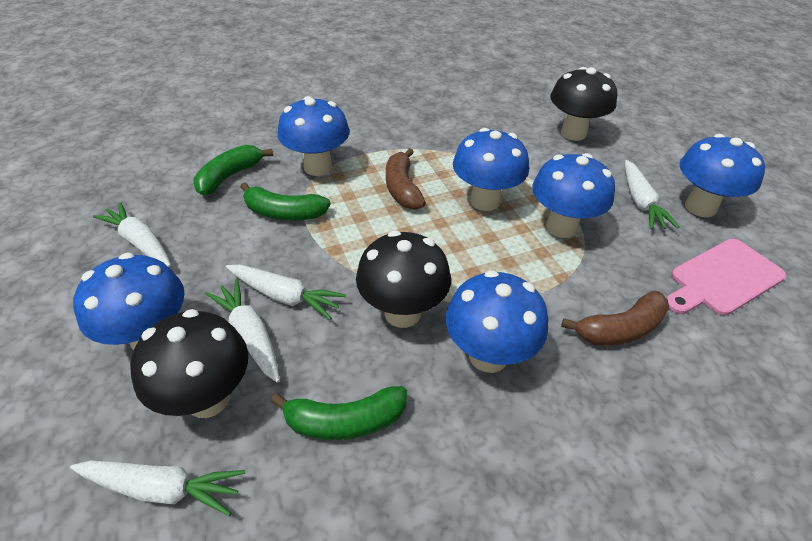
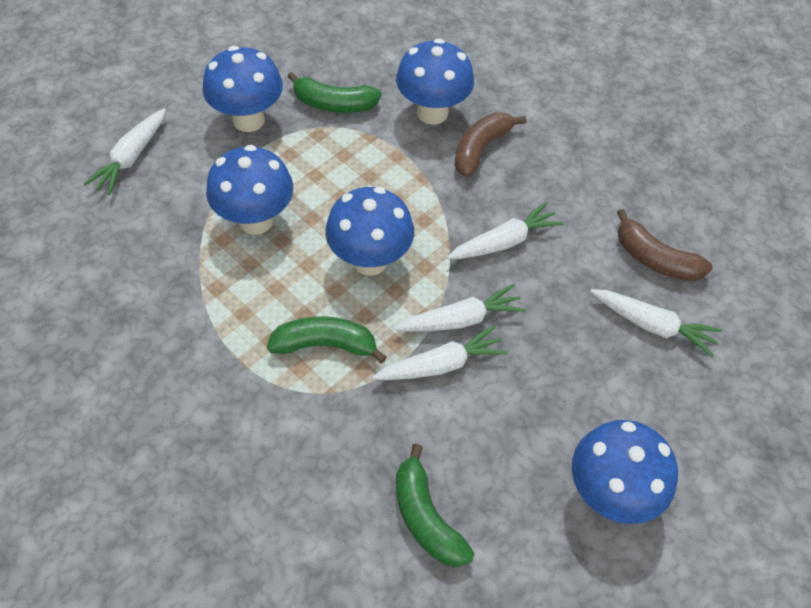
black mushroom: [130,309,248,418] [356,231,451,328] [550,67,617,141] = 3 -> none = 0
blue mushroom: [73,253,185,350] [278,96,350,176] [446,270,548,373] [453,128,529,211] [532,153,615,238] [679,134,765,217] = 6 -> [203,46,283,132] [206,145,293,235] [325,187,414,276] [396,39,474,125] [572,420,678,524] = 5
pink cutting board: [667,239,786,316] = 1 -> none = 0

